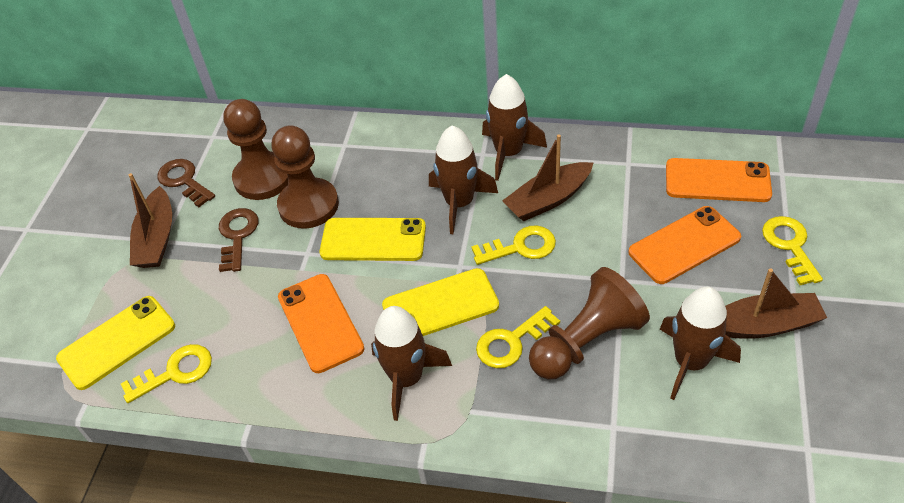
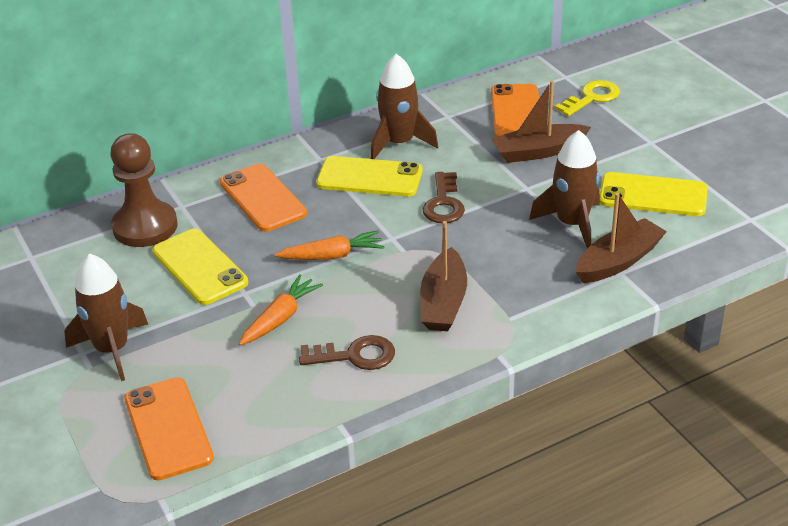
brown pawn: [223,99,288,200] [271,125,339,229] [529,267,650,380] = 3 -> [110,133,178,247] = 1
brown rocket: [371,306,452,421] [429,125,498,234] [482,74,547,181] [660,287,741,400] = 4 -> [64,253,149,381] [371,54,438,159] [529,130,600,248] = 3
orange carrot: none = 0 -> [239,275,323,345] [275,230,384,260] = 2
yellow key: [121,344,212,403] [471,226,556,265] [476,306,560,368] [762,216,823,285] = 4 -> [555,80,620,116] = 1

